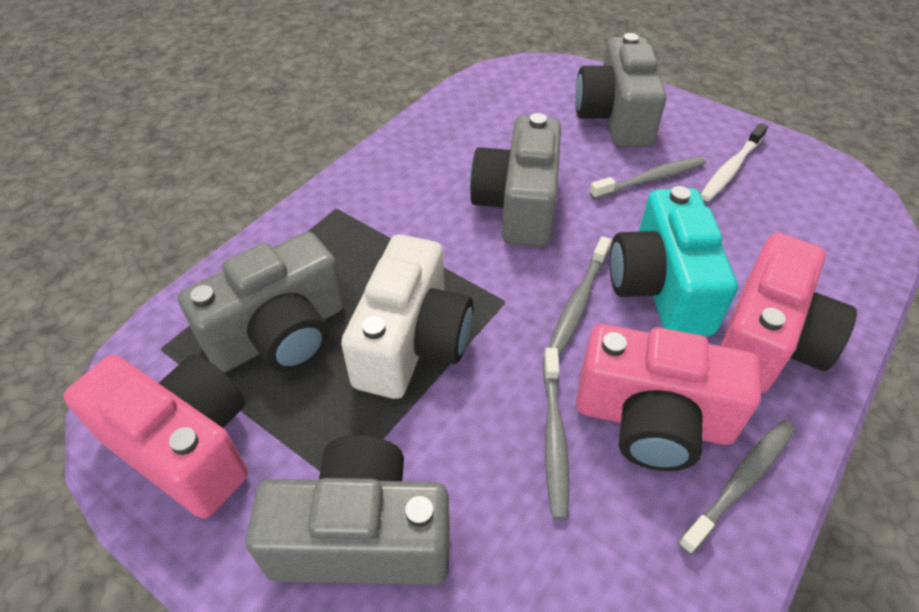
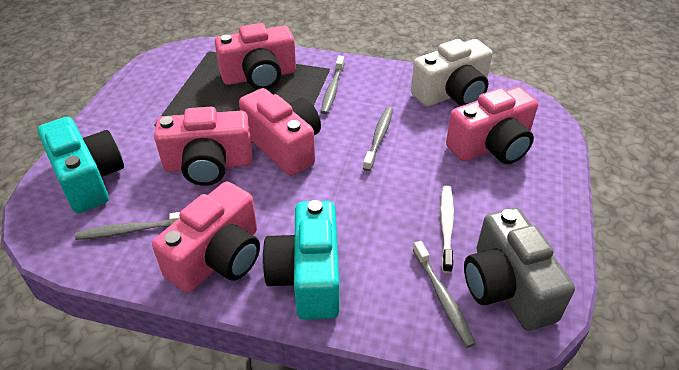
grey camera: [178,232,345,372] [246,435,450,585] [470,113,561,247] [575,33,666,147] = 4 -> [464,208,575,331] = 1
pink camera: [64,355,248,519] [576,324,761,471] [720,233,857,393] = 3 -> [152,181,260,293] [154,107,252,186] [215,23,296,89] [239,88,321,176] [446,87,538,164] = 5
turquoise camera: [610,186,738,336] = 1 -> [38,117,124,213] [262,200,339,320] = 2

